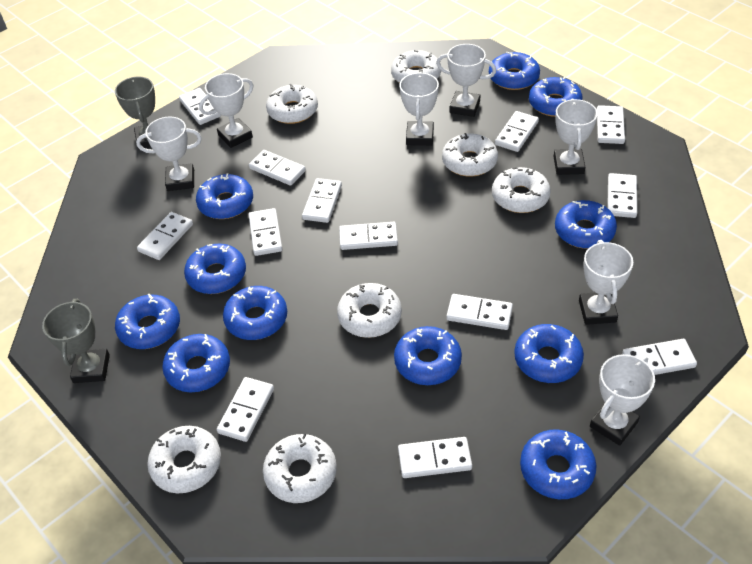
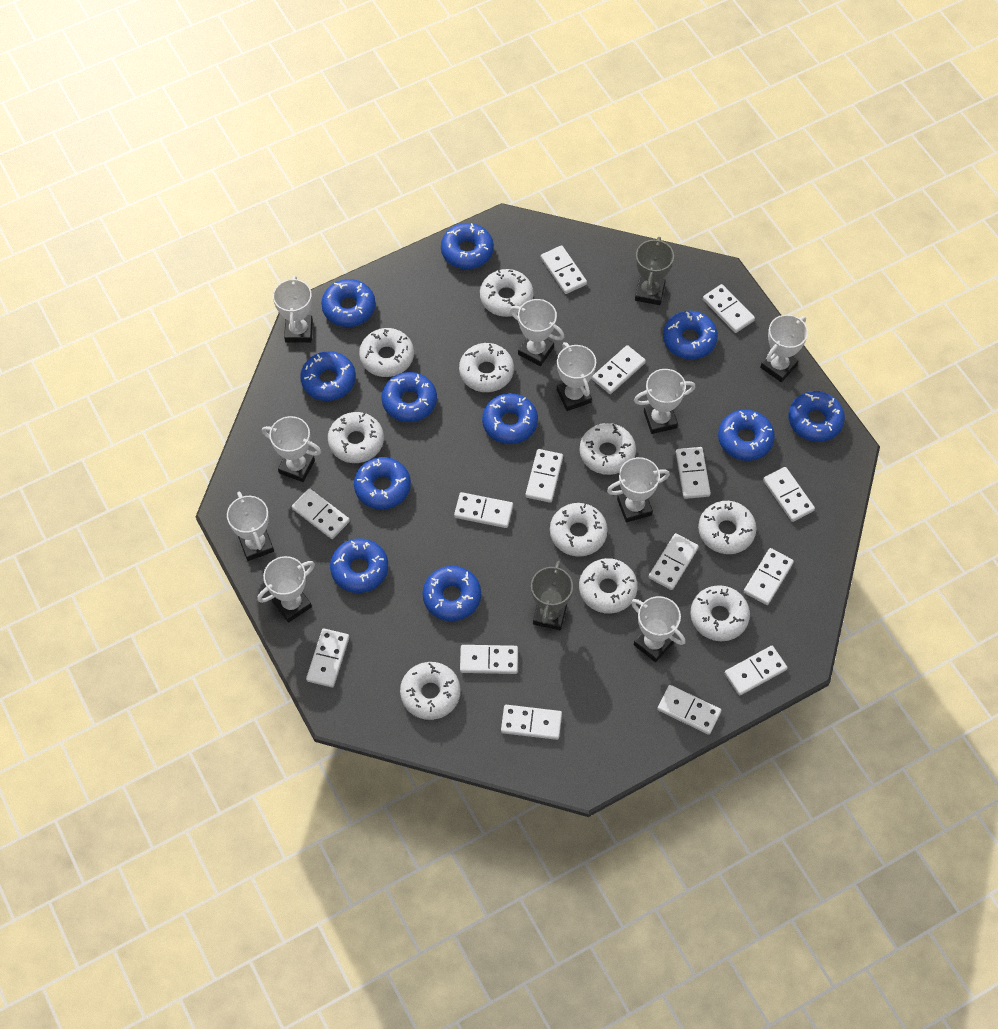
white domino: [137,212,193,260] [179,88,221,125] [217,377,274,442] [249,150,306,186] [249,208,282,256] [302,178,342,223] [339,222,398,250] [398,437,472,478] [446,294,513,330] [495,111,539,152] [597,105,625,144] [607,173,637,218] [622,339,697,375] = 13 -> [292,488,350,539] [306,628,349,687] [454,492,513,528] [460,645,518,674] [501,705,562,740] [525,449,563,503] [541,245,587,294] [592,345,646,394] [649,533,699,590] [657,685,721,735] [676,447,711,499] [703,284,755,333] [725,646,787,695] [744,548,794,605] [763,467,815,522] = 15
white donut: [147,426,221,493] [263,434,337,503] [266,84,318,124] [337,283,402,338] [391,50,441,83] [442,133,498,177] [492,167,551,213] = 7 -> [328,412,384,463] [359,328,414,377] [400,662,460,720] [459,343,514,392] [480,269,533,317] [550,503,608,557] [579,558,638,614] [580,423,636,475] [690,585,750,641] [698,501,757,554] = 10
white trophy: [136,117,202,191] [199,73,254,148] [399,72,439,145] [436,44,496,117] [554,99,598,175] [579,240,633,325] [590,354,655,446] = 7 -> [227,492,274,561] [257,556,315,623] [262,416,321,482] [273,275,313,343] [510,299,564,366] [557,342,596,411] [607,457,670,522] [631,596,685,662] [634,369,696,434] [760,315,808,382] = 10

